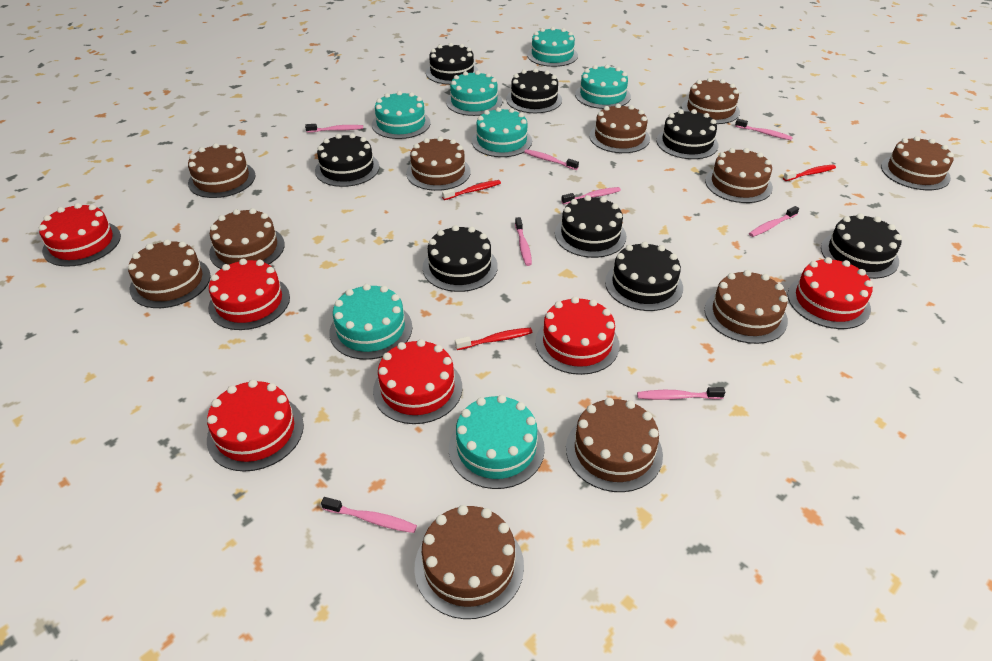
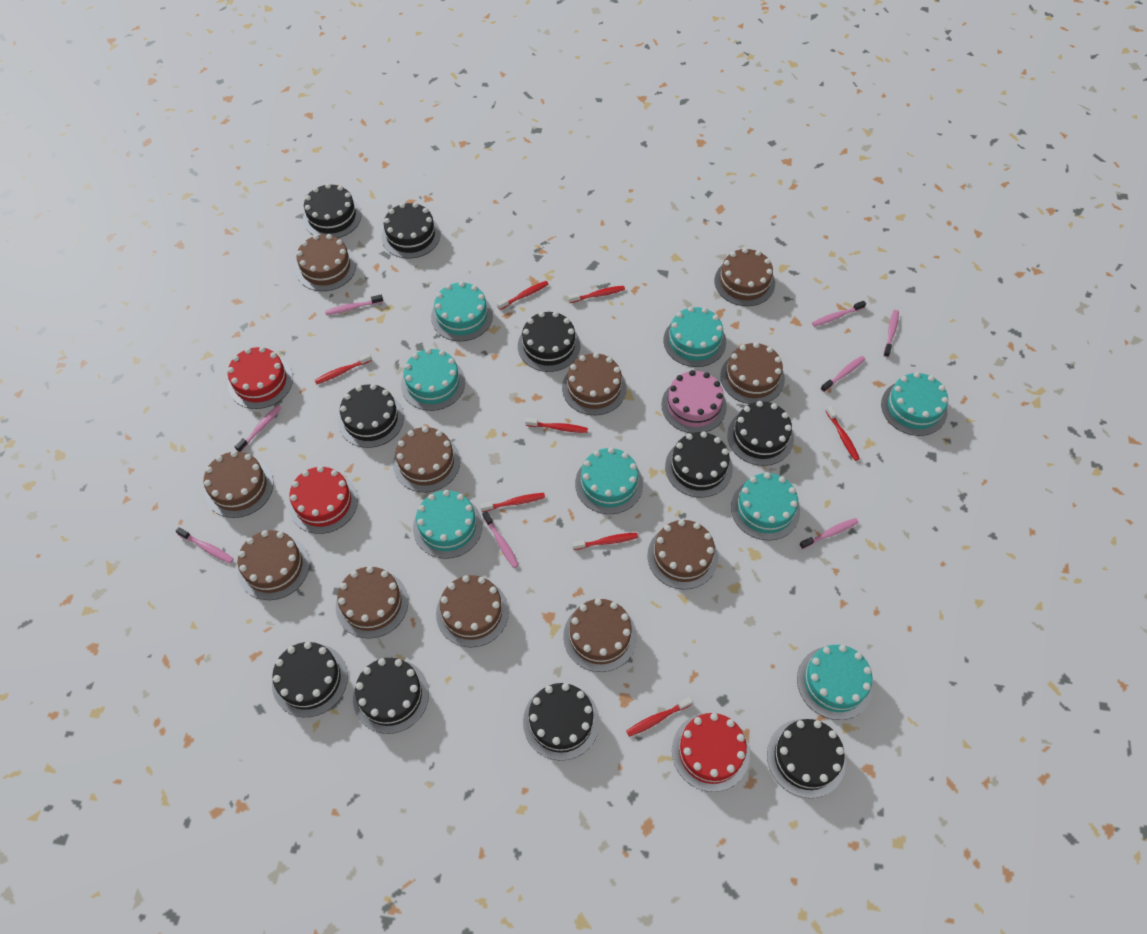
black cake: [315,133,380,187] [423,225,498,292] [426,43,478,85] [506,68,562,113] [555,195,627,258] [605,242,683,311] [657,109,718,159] [821,213,902,279] = 8 -> [272,642,348,717] [303,183,361,238] [338,384,404,448] [353,658,429,734] [381,202,441,259] [518,311,580,372] [523,683,600,761] [665,431,733,498] [727,401,794,466] [767,719,846,798] = 10
pink cake: none = 0 -> [661,370,727,433] = 1
red cake: [39,203,121,267] [207,380,304,472] [208,259,290,330] [373,339,462,424] [535,297,620,375] [787,257,873,329] = 6 -> [228,347,293,409] [289,466,358,534] [672,713,750,792] = 3
red toothbrush: [442,180,501,200] [455,328,533,350] [783,165,836,181] = 3 -> [314,353,372,384] [480,493,545,512] [497,281,548,310] [525,418,588,433] [569,286,625,303] [572,533,638,550] [626,697,693,737] [826,406,860,461] = 8
turquoise cake: [329,284,412,360] [372,91,431,139] [446,71,502,116] [449,395,545,489] [472,107,532,157] [527,27,578,67] [575,64,631,109] = 7 -> [401,348,465,411] [413,490,483,559] [431,281,493,341] [575,447,643,514] [663,307,726,367] [731,472,800,541] [797,645,873,720] [881,372,948,436] = 8

